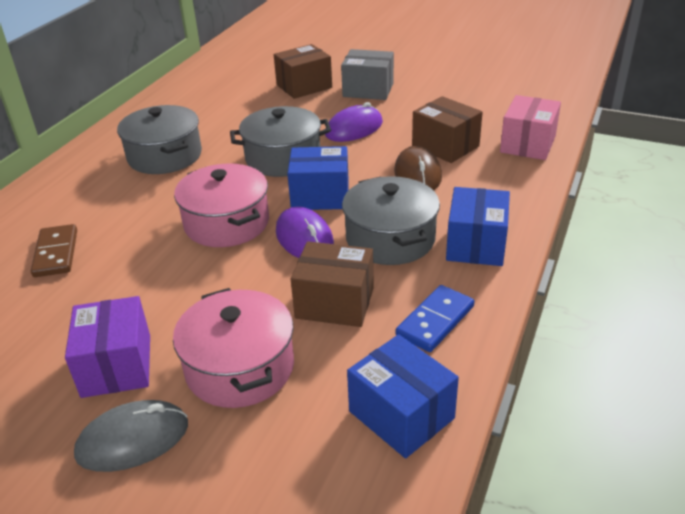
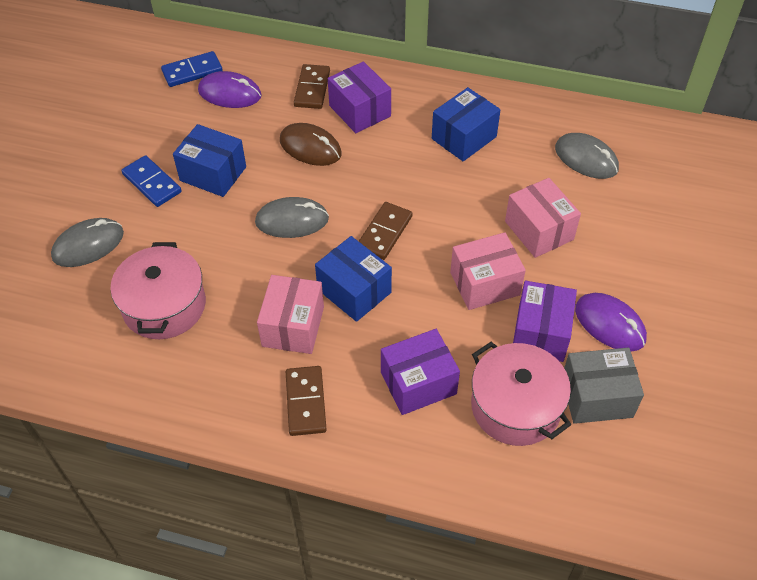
blue domino: [396,285,474,352] = 1 -> [122,155,182,207] [161,51,223,87] = 2
brown box: [274,44,332,99] [291,241,374,327] [412,96,483,163] = 3 -> none = 0
brown domino: [31,224,77,277] = 1 -> [286,366,327,436] [294,64,330,109] [359,202,412,260] = 3
grey mouse: [74,400,188,472] = 1 -> [51,218,124,267] [255,197,329,238] [555,133,619,179] = 3
grey pot: [117,105,202,174] [230,106,331,177] [342,176,440,265] = 3 -> none = 0
pink box: [500,95,561,160] = 1 -> [257,275,324,354] [450,232,526,310] [505,178,581,258] = 3
purple box: [65,296,150,398] = 1 -> [328,61,391,133] [381,329,460,415] [513,281,577,362] = 3

